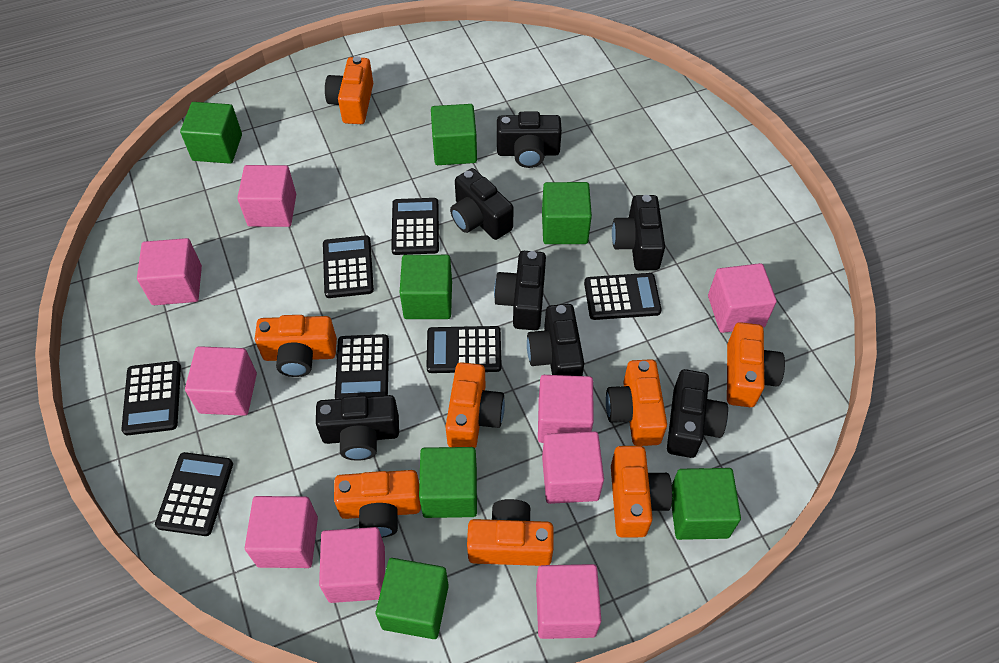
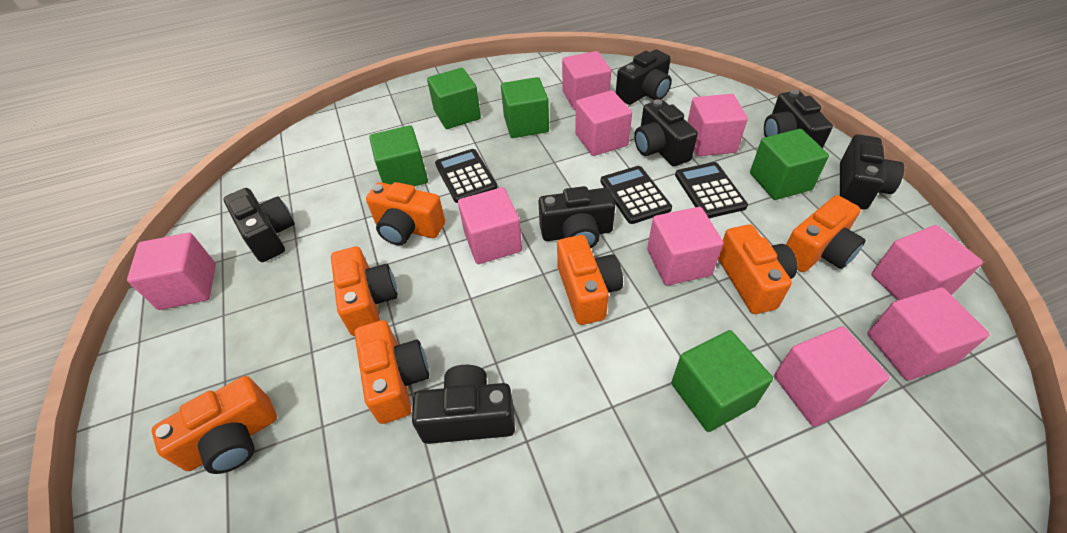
black calculator: [121,361,181,435] [155,452,233,536] [323,235,374,298] [335,334,389,399] [391,198,439,255] [426,326,502,373] [584,273,662,320] = 7 -> [435,149,497,203] [600,166,672,224] [675,162,748,218] = 3
green cube: [180,102,242,164] [376,558,449,639] [399,255,452,319] [419,447,477,518] [431,104,477,165] [542,182,592,244] [672,468,741,540] = 7 -> [369,125,428,186] [427,68,481,129] [501,77,549,138] [671,330,773,432] [750,129,829,200] = 5
orange camera: [255,315,337,377] [325,56,373,124] [334,470,421,538] [445,362,505,448] [467,499,554,566] [606,359,667,446] [611,446,672,537] [727,322,785,407] = 8 -> [152,376,277,474] [331,246,398,336] [355,320,429,424] [366,182,445,245] [557,235,623,325] [718,224,797,314] [786,195,866,272] = 7

